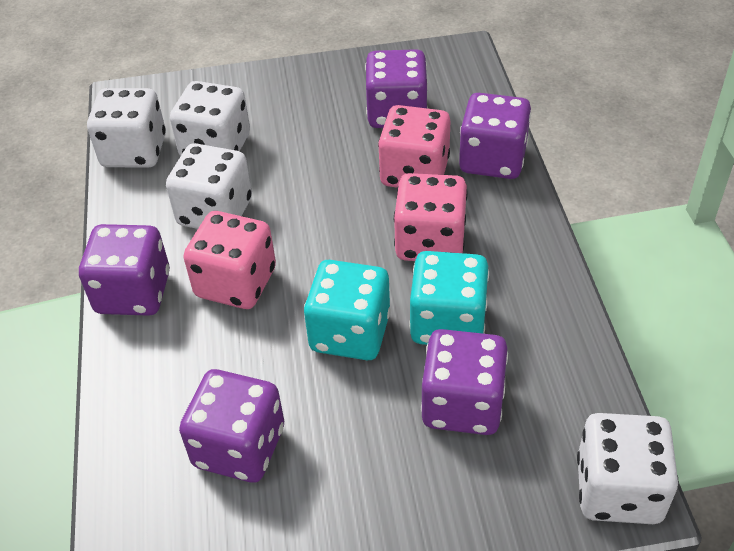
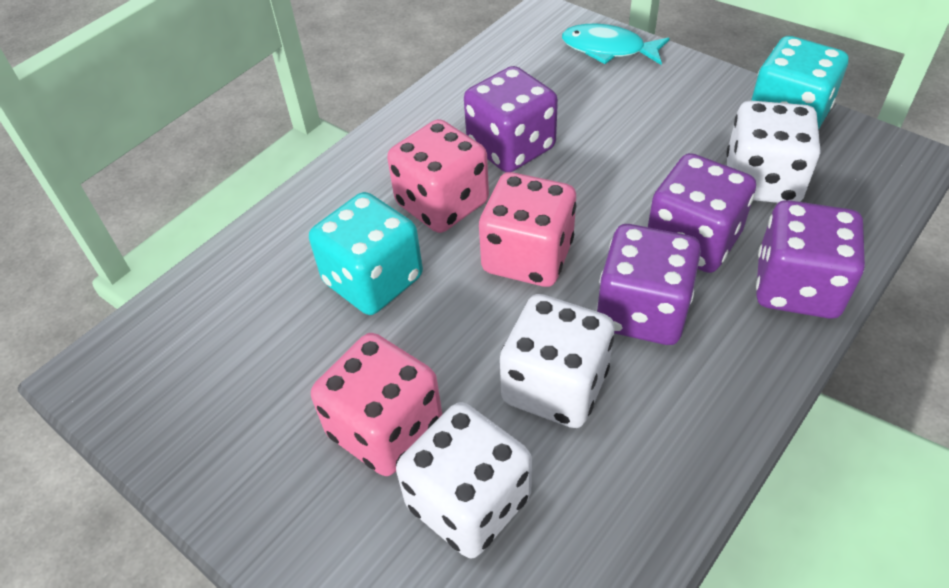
purple dice: [79,224,170,316] [179,369,284,483] [365,49,428,128] [421,329,508,435] [459,93,531,179] = 5 -> [464,66,558,172] [596,224,701,345] [648,153,756,273] [756,200,865,319] = 4
turquoise fish: none = 0 -> [562,24,670,65] = 1
white dice: [87,88,166,168] [166,143,252,229] [170,81,250,156] [577,413,678,524] = 4 -> [396,402,532,558] [500,294,615,428] [726,101,820,203] = 3

